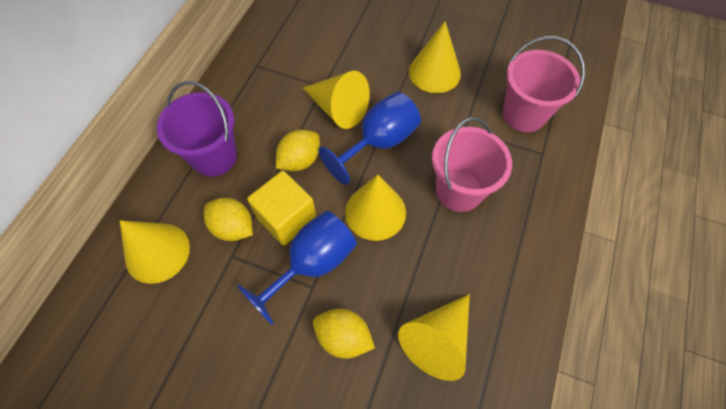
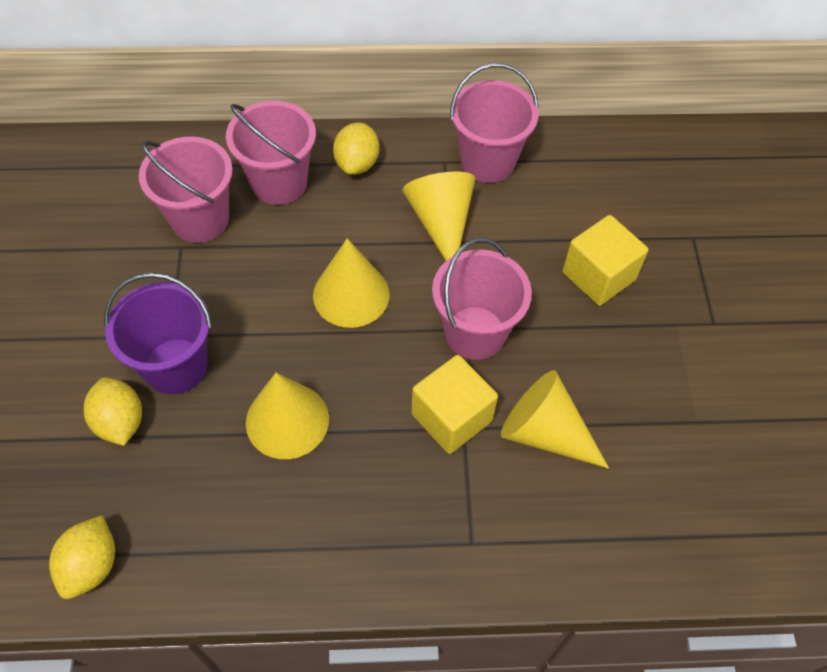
blue goblet: [237,210,357,325] [318,92,421,185] = 2 -> none = 0
pink bucket: [432,117,512,212] [503,36,585,132] = 2 -> [139,137,233,243] [226,101,316,205] [432,238,532,360] [450,63,539,183] = 4
yellow cone: [120,220,190,284] [303,71,370,129] [345,175,406,241] [398,294,470,381] [409,21,461,93] = 5 -> [246,373,329,459] [313,238,390,328] [402,171,475,261] [501,370,609,469] = 4
yellow cube: [247,171,317,246] = 1 -> [412,355,498,454] [563,215,649,306] = 2

